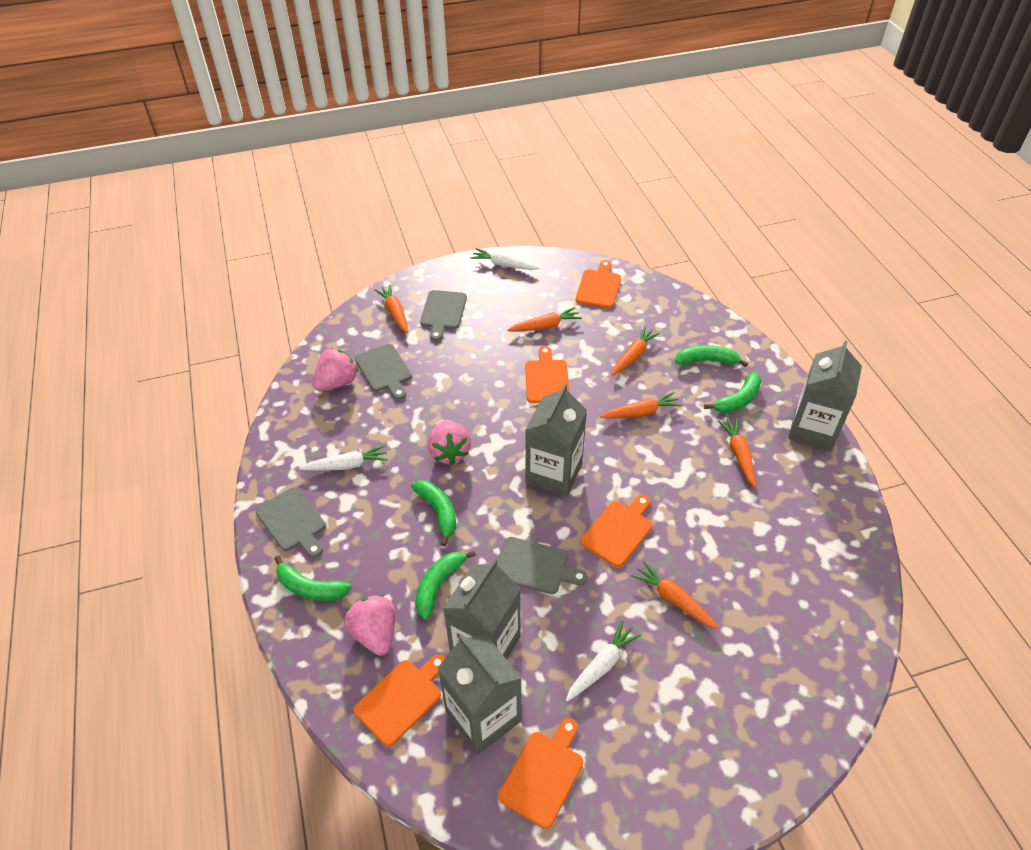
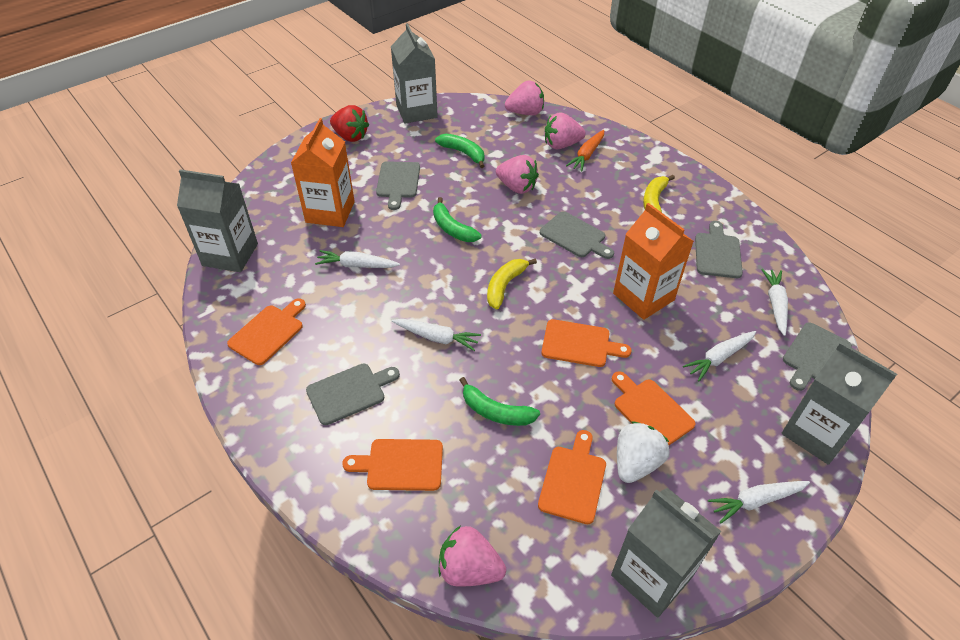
green banana: [275,556,352,601] [411,480,456,546] [415,551,476,620] [675,345,748,367] [704,372,762,413] = 5 -> [433,197,482,242] [435,134,485,168] [460,377,540,426] = 3
grey cutting board: [255,487,326,558] [355,344,412,400] [420,290,467,341] [497,537,587,594] = 4 -> [306,364,400,425] [376,161,420,210] [540,211,614,259] [695,221,743,278] [783,322,852,391] = 5
orange carrot: [374,285,408,333] [507,307,582,332] [600,392,682,418] [612,326,660,376] [631,561,719,629] [718,418,756,487] = 6 -> [566,130,604,172] = 1
orange carton: none = 0 -> [291,118,355,227] [613,203,694,320] = 2
pink strawberry: [313,348,358,391] [345,595,395,656] [427,420,471,465] = 3 -> [439,525,506,587] [496,155,539,194] [505,80,544,115] [545,112,585,150] = 4
red strawberry: none = 0 -> [330,105,369,142] = 1
white carrot: [299,445,389,471] [470,248,539,270] [566,620,642,702] = 3 -> [315,250,400,268] [392,319,481,351] [683,331,756,381] [708,481,810,523] [761,269,788,336] = 5
white strawberry: none = 0 -> [617,422,670,483] = 1
yellow banana: none = 0 -> [487,259,537,309] [643,175,675,212] = 2

